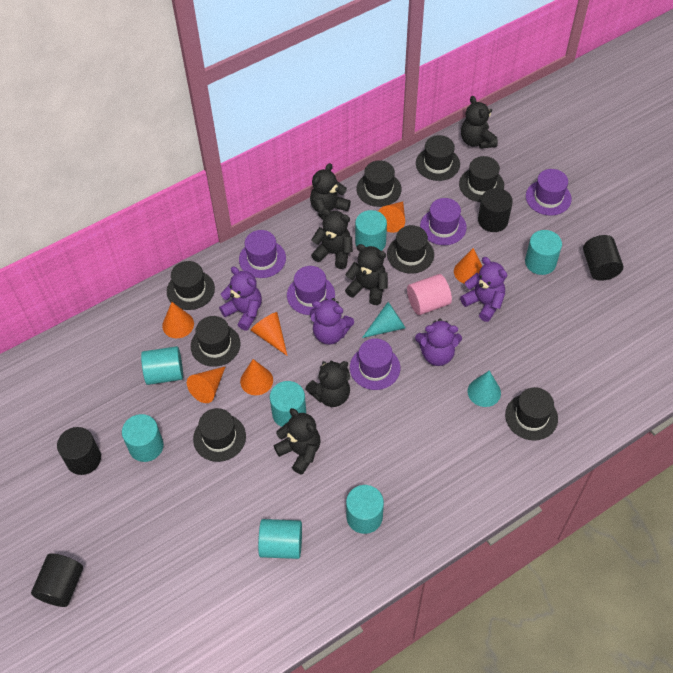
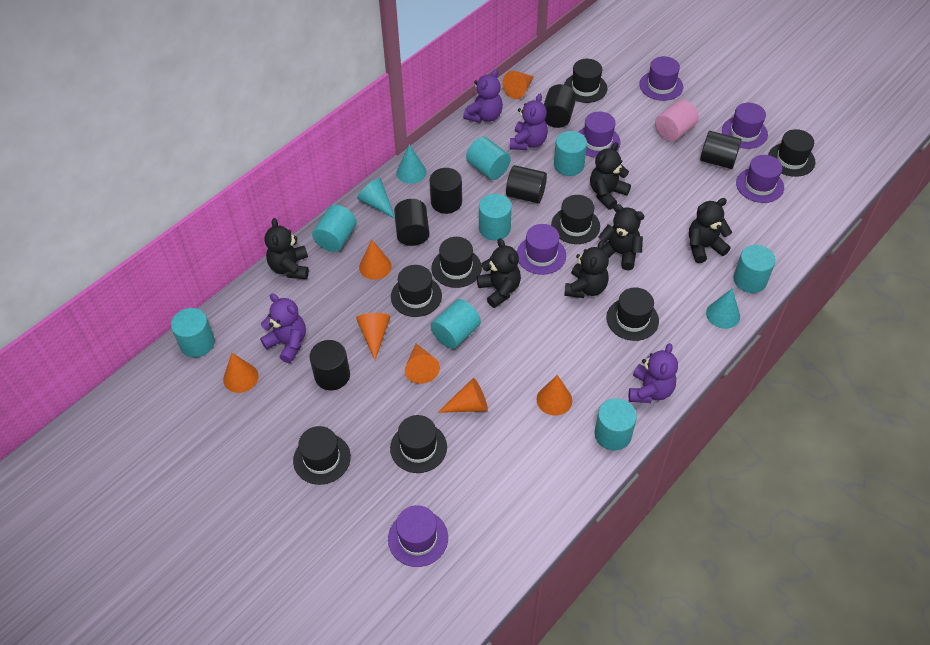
black cylinder: [31,554,83,607] [57,427,101,475] [478,188,513,232] [583,235,623,281] = 4 -> [309,340,350,390] [394,199,429,246] [430,168,462,214] [506,165,547,203] [544,84,576,128] [700,131,742,169] = 6
orange cone: [162,302,194,338] [187,366,226,403] [240,359,273,395] [251,312,287,356] [378,202,405,233] [454,248,482,284] = 6 -> [223,353,259,393] [356,313,390,360] [359,240,392,280] [405,344,440,384] [438,378,488,413] [502,71,534,99] [537,375,572,416] = 7
purple hat: [239,230,286,278] [287,266,335,315] [350,338,400,390] [420,198,467,245] [526,169,572,216] = 5 -> [388,505,448,567] [517,224,566,275] [579,112,621,158] [639,56,683,101] [722,103,768,149] [736,155,784,203] = 6
turquoise cone: [362,302,406,338] [468,370,501,407] = 2 -> [357,178,395,218] [396,144,427,184] [706,288,740,329] = 3
turquoise cylinder: [122,414,164,462] [141,346,183,385] [258,519,302,559] [270,381,306,427] [346,485,384,534] [355,210,387,251] [525,230,562,275] = 7 -> [171,308,215,357] [312,205,357,252] [431,299,481,349] [466,137,511,180] [479,194,512,240] [554,131,587,176] [594,398,637,450] [733,245,776,293] = 8

